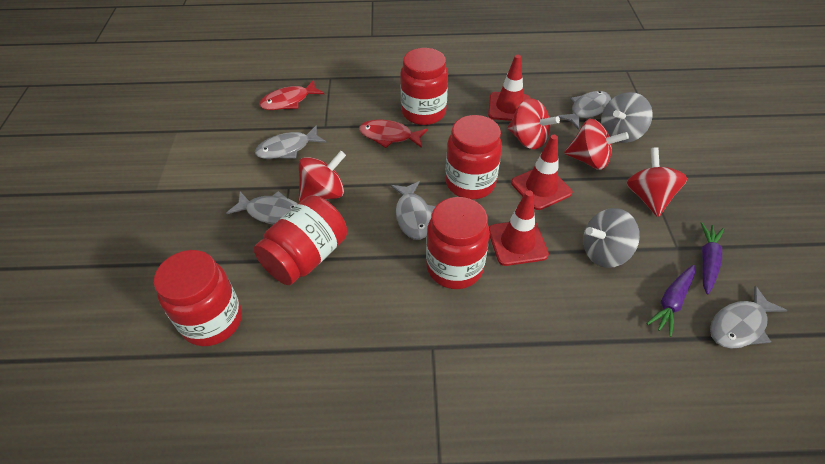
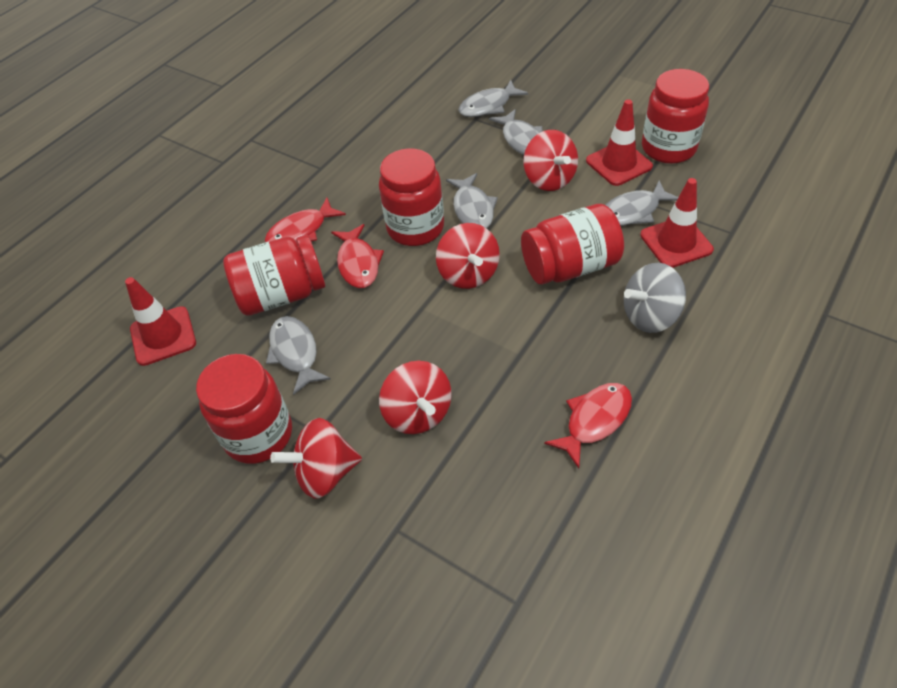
grey spinning top: [583,208,640,268] [601,92,653,143] = 2 -> [624,263,686,333] = 1
purple carrot: [646,265,695,337] [701,222,724,294] = 2 -> none = 0
red fish: [259,80,324,110] [359,119,428,148] = 2 -> [265,198,346,242] [331,224,384,288] [544,383,632,468] = 3

